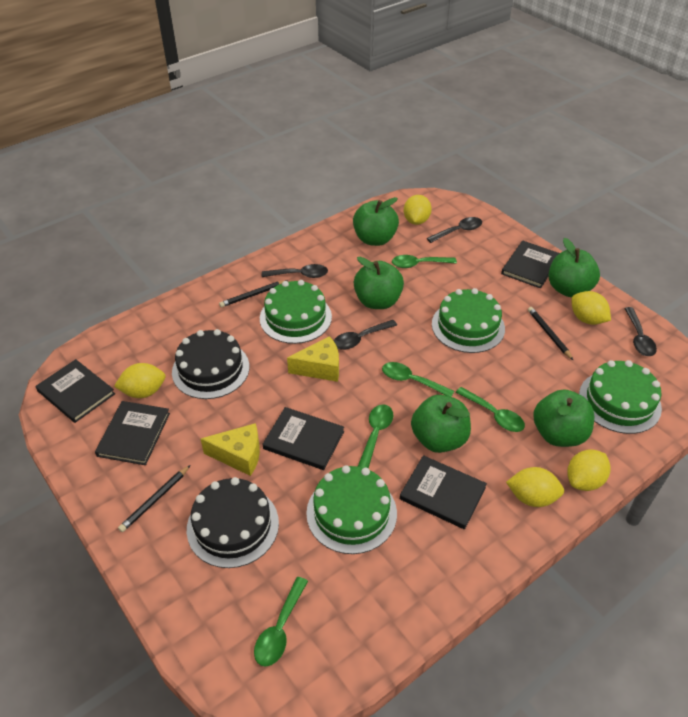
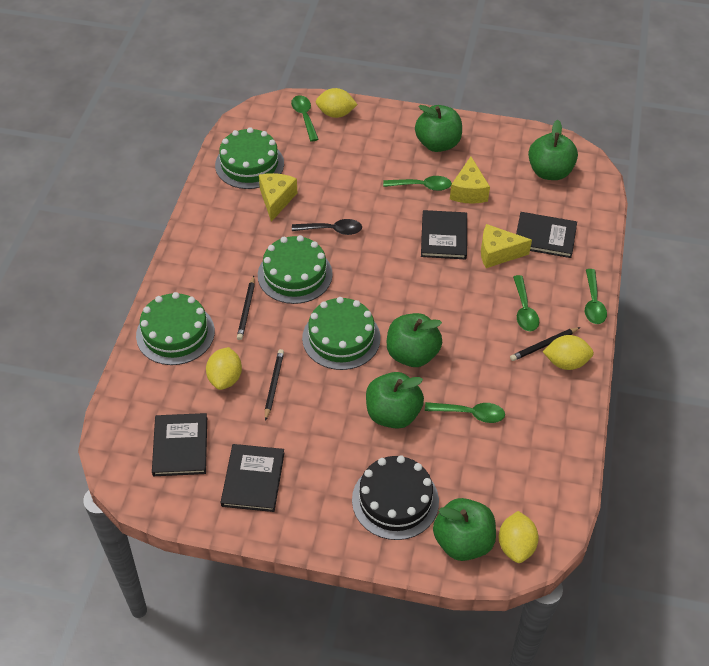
black book: [35,359,115,423] [95,401,170,465] [263,407,344,470] [400,455,487,529] [501,241,560,288] = 5 -> [152,413,207,476] [221,444,284,512] [421,210,467,259] [516,212,577,258] = 4
black cake: [172,329,249,399] [187,477,279,568] = 2 -> [352,455,439,540] = 1
black spoon: [262,264,328,278] [334,320,397,350] [427,217,482,243] [624,307,657,356] = 4 -> [292,219,362,235] = 1
yellow cheese: [201,423,260,476] [287,336,339,382] = 2 -> [259,173,297,222] [450,157,490,204] [481,224,532,268] = 3
yellow lemon: [114,363,166,398] [404,195,432,225] [506,467,564,507] [567,449,611,491] [571,291,611,325] = 5 -> [206,347,242,390] [316,88,358,118] [499,511,539,563] [543,335,594,370] = 4

